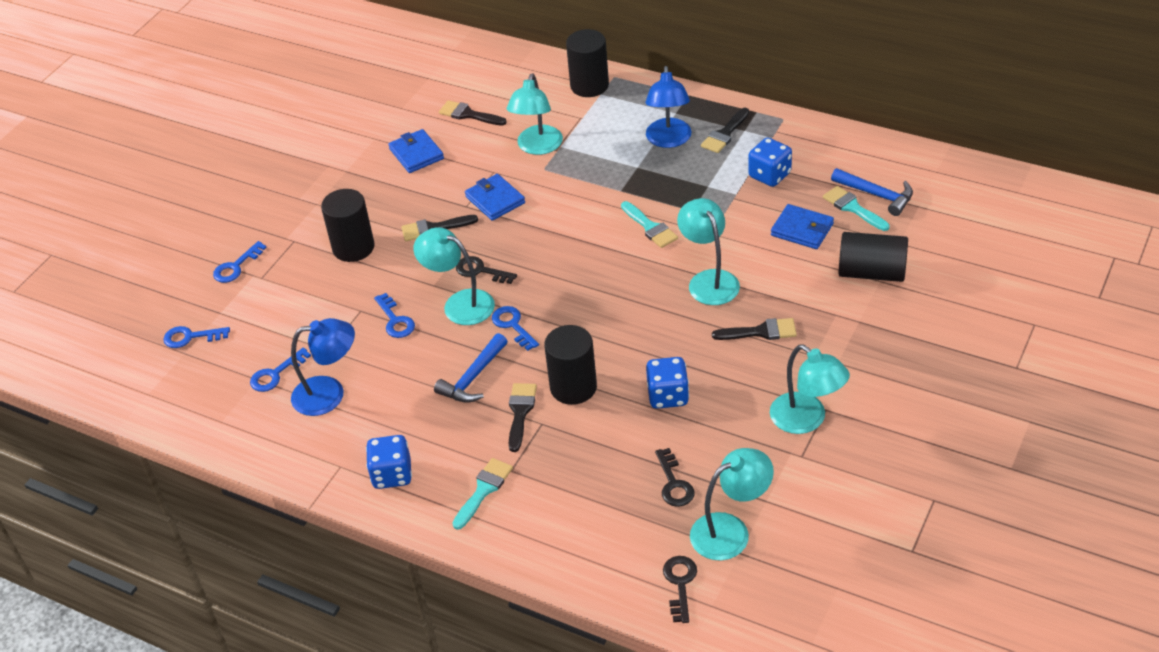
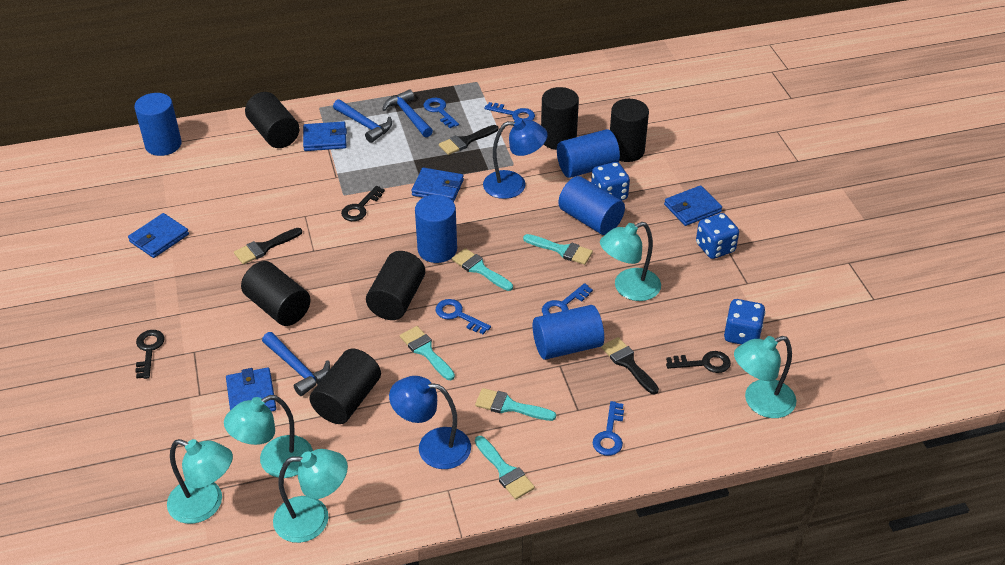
black brush: [401,215,478,241] [439,100,507,126] [509,383,537,452] [701,108,749,153] [712,318,797,340] = 5 -> [234,228,302,264] [439,125,498,155] [601,337,659,395] = 3
black cylinder: [321,189,374,262] [544,325,597,405] [566,29,609,97] [839,232,908,282] = 4 -> [241,261,311,326] [245,92,300,148] [309,349,381,424] [366,251,425,320] [541,87,579,150] [610,99,649,162] = 6
blue cylinder: none = 0 -> [134,93,182,156] [415,195,457,263] [533,305,604,360] [557,129,620,178] [558,176,625,235] = 5
blue hammer: [434,333,508,403] [831,168,913,216] = 2 -> [262,332,330,396] [333,99,392,143] [382,89,433,137] = 3
blue wallet: [388,129,444,173] [465,174,525,221] [771,204,834,249] = 3 -> [128,213,189,258] [226,367,276,412] [303,121,347,151] [411,167,464,202] [664,185,722,226] = 5
turquoise brush: [452,458,513,530] [621,201,678,248] [823,186,890,231] = 3 -> [400,326,455,380] [452,248,513,291] [475,388,556,421] [475,436,535,500] [523,234,593,265] = 5

